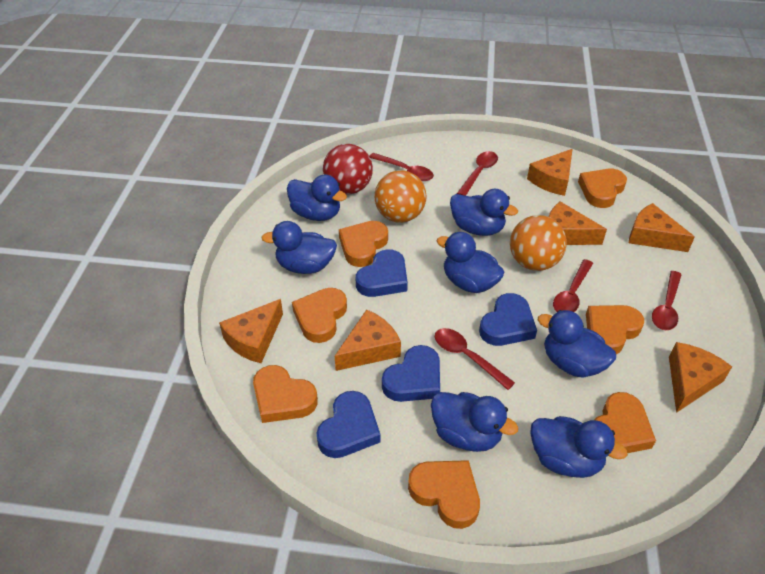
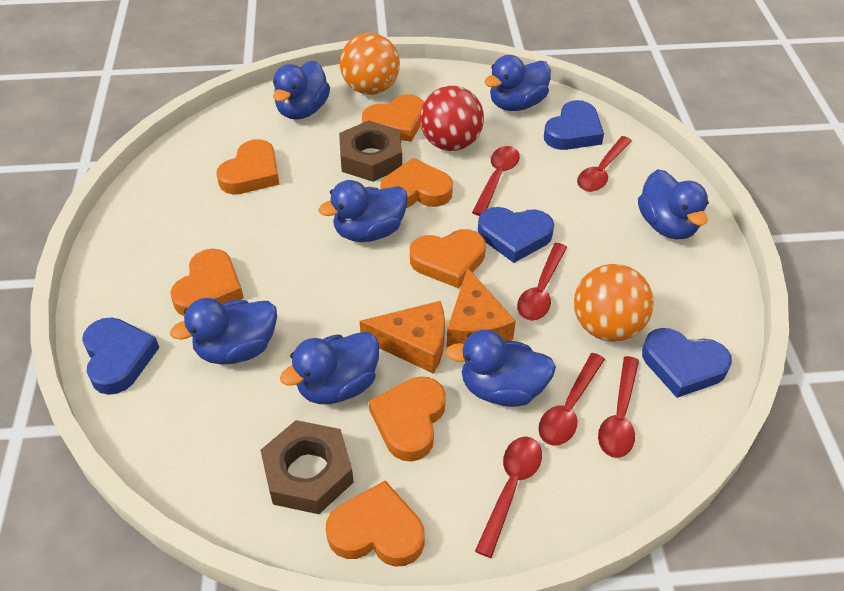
brown nut: none = 0 -> [261,420,354,514] [339,120,402,182] = 2
orange cheese: [219,299,283,363] [335,310,401,371] [527,149,572,196] [549,201,607,245] [629,203,695,252] [669,342,732,413] = 6 -> [360,301,445,374] [446,268,516,348] = 2
red spoon: [369,153,434,181] [435,328,515,390] [457,151,498,196] [553,259,593,312] [652,271,682,330] = 5 -> [472,146,520,216] [475,436,542,558] [517,243,567,321] [538,353,605,446] [577,136,632,192] [598,356,639,458] = 6

